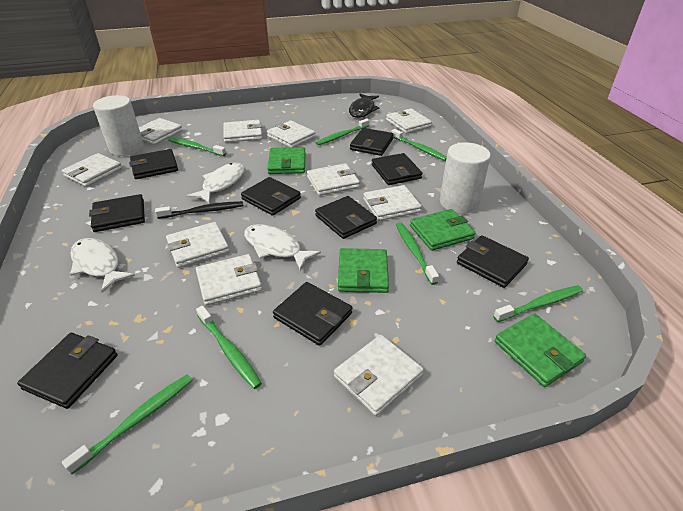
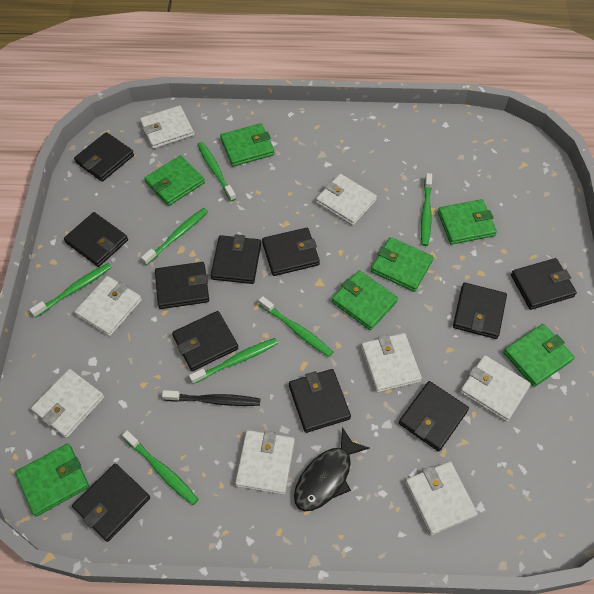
black wallet: [17,333,117,409] [89,194,145,232] [129,149,178,179] [241,177,301,216] [273,282,352,346] [315,196,377,239] [350,128,394,156] [372,153,422,185] [457,235,529,288] = 9 -> [64,212,128,267] [72,463,150,542] [74,132,134,182] [155,262,209,309] [172,311,238,371] [211,234,261,284] [262,228,320,276] [289,369,351,433] [399,381,469,451] [453,283,507,339] [511,258,577,310] = 11
green wallet: [267,147,306,174] [338,248,389,293] [410,209,476,251] [495,313,586,387] = 4 -> [15,444,89,516] [144,155,205,206] [220,123,274,167] [332,270,398,330] [371,237,434,292] [438,199,497,245] [503,324,575,387] = 7
white cylinder: [93,95,144,156] [440,142,491,214] = 2 -> none = 0
white fish: [70,238,135,293] [186,163,245,204] [244,224,321,270] = 3 -> none = 0
white wallet: [62,153,122,187] [139,118,183,145] [166,222,229,268] [196,254,262,306] [223,120,262,143] [267,120,315,147] [307,163,360,196] [334,335,424,416] [363,185,422,221] [386,108,432,134] = 10 -> [31,369,104,438] [75,276,142,336] [140,105,194,149] [235,430,295,495] [316,174,377,226] [361,333,422,393] [405,461,478,535] [460,355,531,422] = 8

